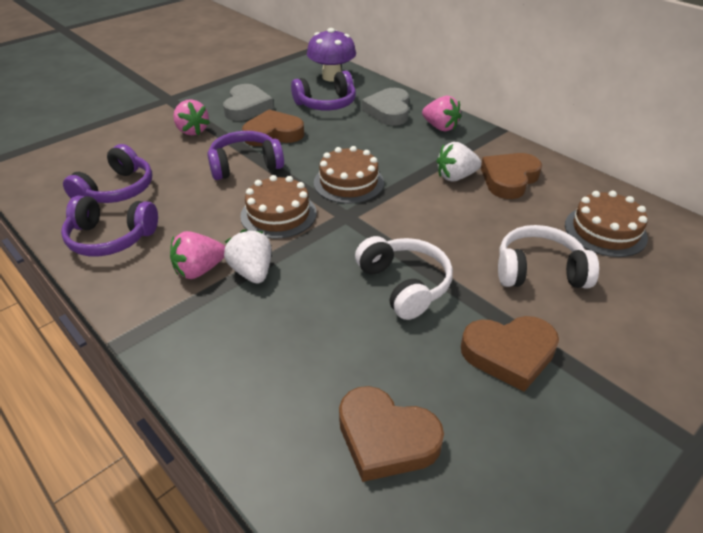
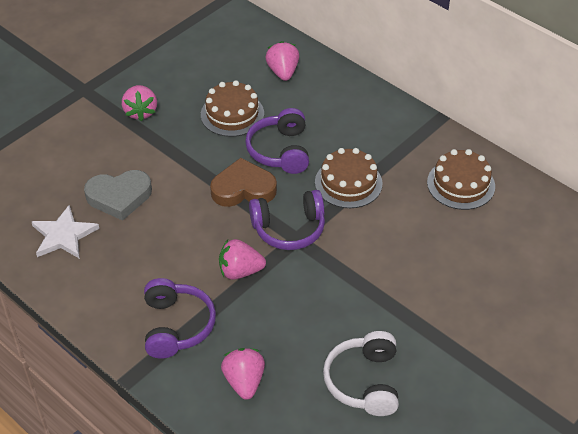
brown heart: [242,110,304,146] [339,386,444,482] [461,316,559,392] [481,153,542,199] = 4 -> [210,158,277,207] = 1
grey heart: [223,84,274,121] [362,88,409,126] = 2 -> [84,170,152,221] = 1
pink strawberry: [170,231,225,279] [173,99,210,136] [422,96,461,131] = 3 -> [122,85,157,121] [219,239,266,280] [221,348,265,400] [265,41,299,81] = 4
purple headphones: [61,195,158,256] [63,144,152,203] [207,131,284,180] [291,71,356,110] = 4 -> [144,278,216,359] [245,108,309,174] [249,190,325,250] = 3
purple mushroom: [307,28,356,82] = 1 -> none = 0
white headphones: [355,236,453,320] [498,225,599,288] = 2 -> [323,331,399,416] = 1
white star: none = 0 -> [32,205,99,259] = 1
white strawberry: [224,229,272,284] [437,142,482,181] = 2 -> none = 0

